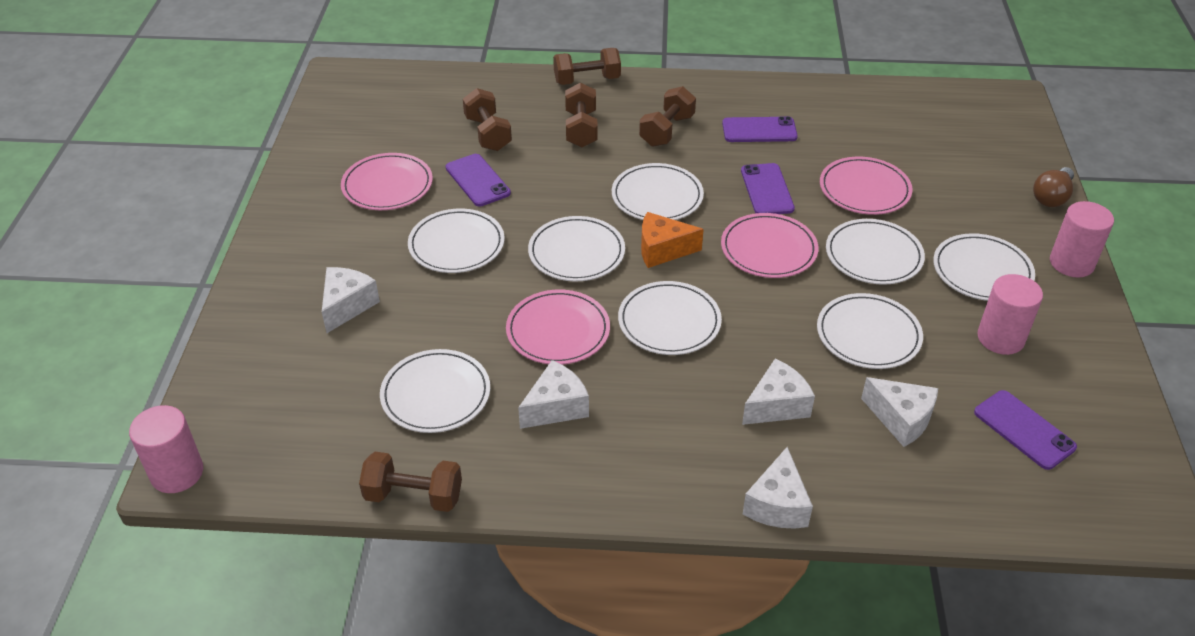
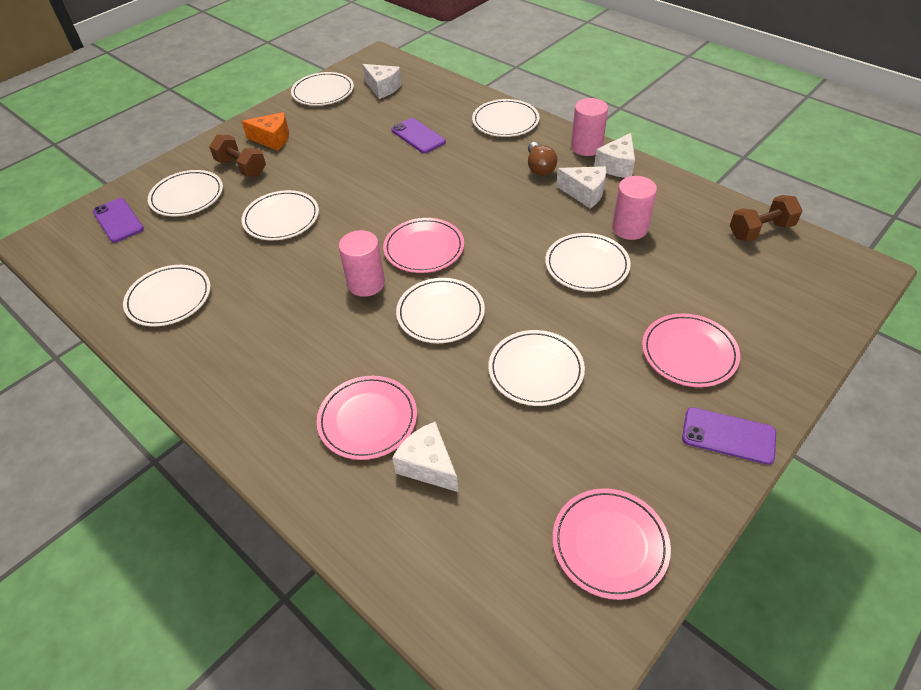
brown dumbbell: [359,452,462,512] [463,88,512,151] [553,48,621,85] [565,83,598,147] [639,86,696,147] = 5 -> [209,134,266,177] [730,195,803,242] = 2
purple phone: [446,154,511,207] [722,116,798,142] [741,163,795,214] [974,390,1077,470] = 4 -> [93,198,144,243] [391,118,446,153] [682,407,776,465] = 3
white cheese: [322,267,380,333] [518,360,589,429] [742,358,815,425] [743,447,813,529] [861,377,938,447] = 5 -> [362,64,402,99] [392,422,458,492] [556,166,606,209] [594,133,635,178] = 4

